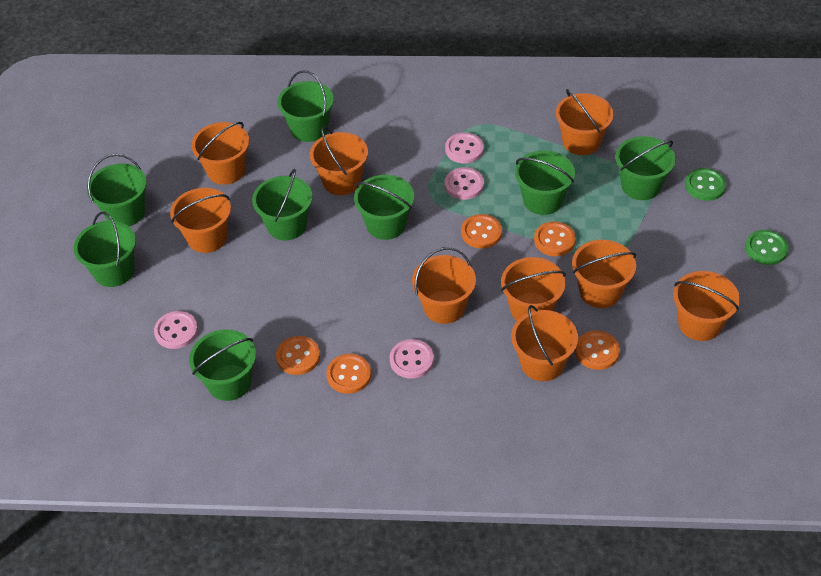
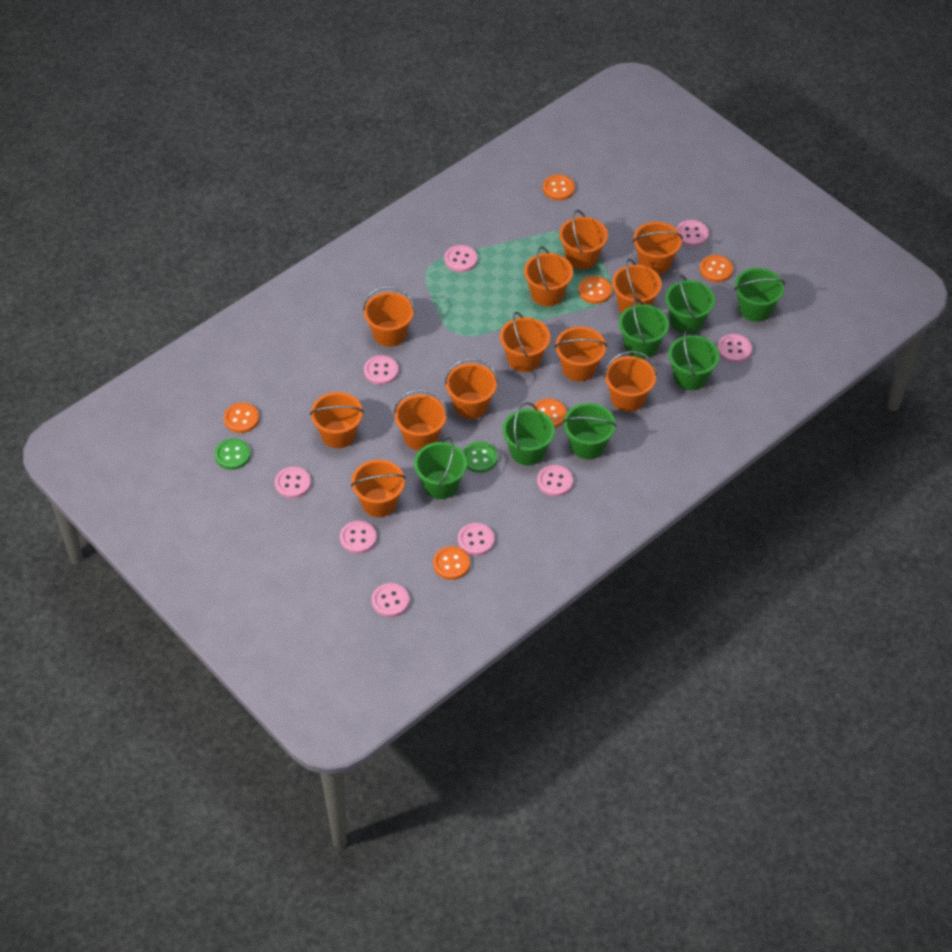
green bucket: [73,212,136,287] [87,154,147,226] [189,329,256,401] [252,169,313,241] [278,70,334,142] [354,175,414,240] [515,150,575,215] [615,136,676,200] = 8 -> [414,437,467,499] [502,402,555,466] [562,403,617,459] [619,298,669,359] [665,275,715,334] [668,329,719,390] [734,268,785,322] = 7
orange bucket: [170,188,231,253] [191,122,249,185] [310,126,368,195] [412,247,476,324] [501,257,566,321] [511,305,578,381] [556,89,614,155] [572,240,636,308] [673,271,740,341] = 9 -> [310,392,364,448] [351,460,406,517] [363,286,415,347] [394,390,448,451] [445,358,498,419] [500,312,550,372] [524,246,573,306] [555,326,607,382] [559,210,608,270] [604,351,657,412] [612,259,662,313] [633,222,683,275] = 12
orange button: [276,336,320,375] [326,354,371,394] [461,214,502,248] [534,222,576,256] [575,330,620,370] = 5 -> [224,403,259,433] [433,546,470,580] [532,398,567,428] [543,175,575,201] [578,276,612,304] [700,255,733,282] = 6
pink button: [154,311,198,349] [390,339,434,379] [444,167,484,200] [445,132,484,163] = 4 -> [275,467,311,498] [340,521,377,554] [364,355,398,385] [372,583,409,617] [444,245,477,272] [458,523,494,556] [537,465,573,497] [677,220,709,247] [717,334,752,363] = 9

